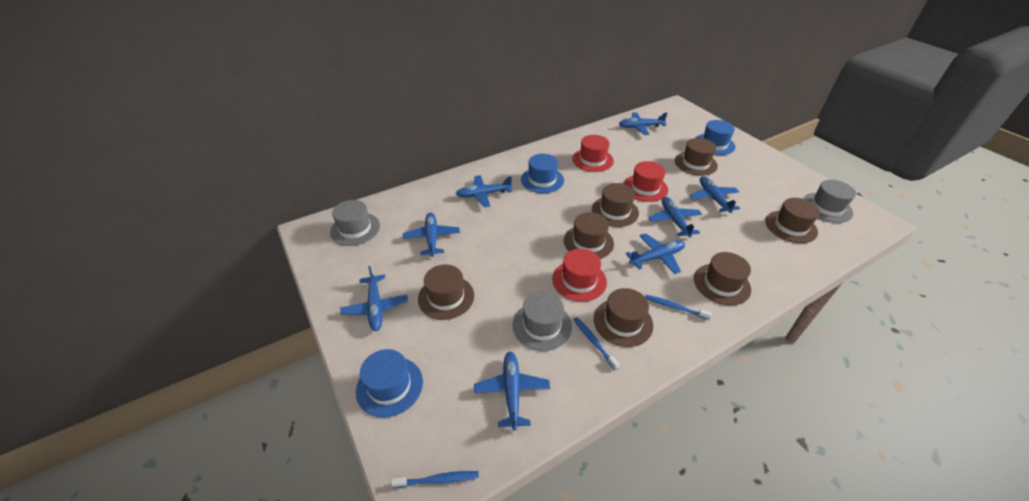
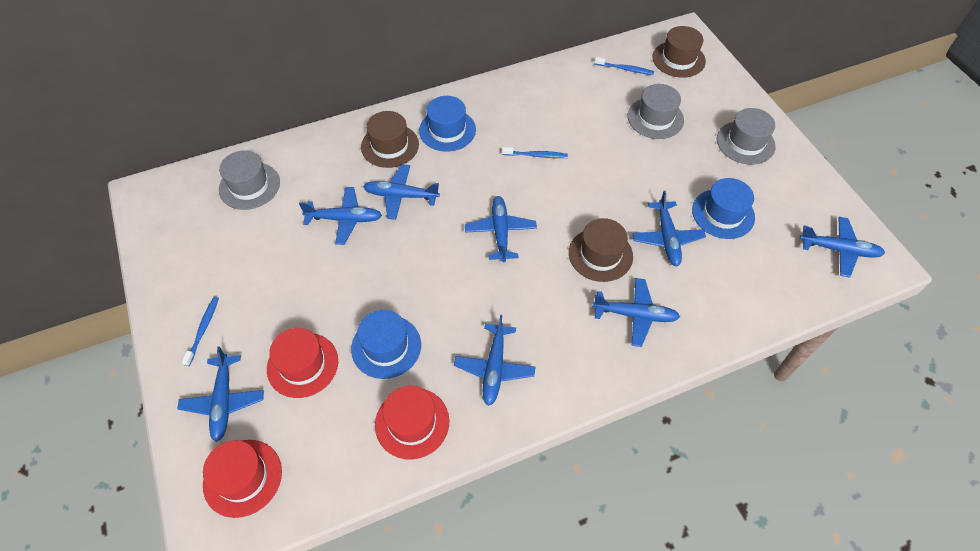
brown hat: [418,264,474,320] [564,212,614,259] [592,183,639,227] [594,288,653,347] [675,138,718,176] [694,252,751,306] [765,198,820,243] = 7 -> [361,111,419,168] [569,218,633,282] [652,26,706,78] = 3

